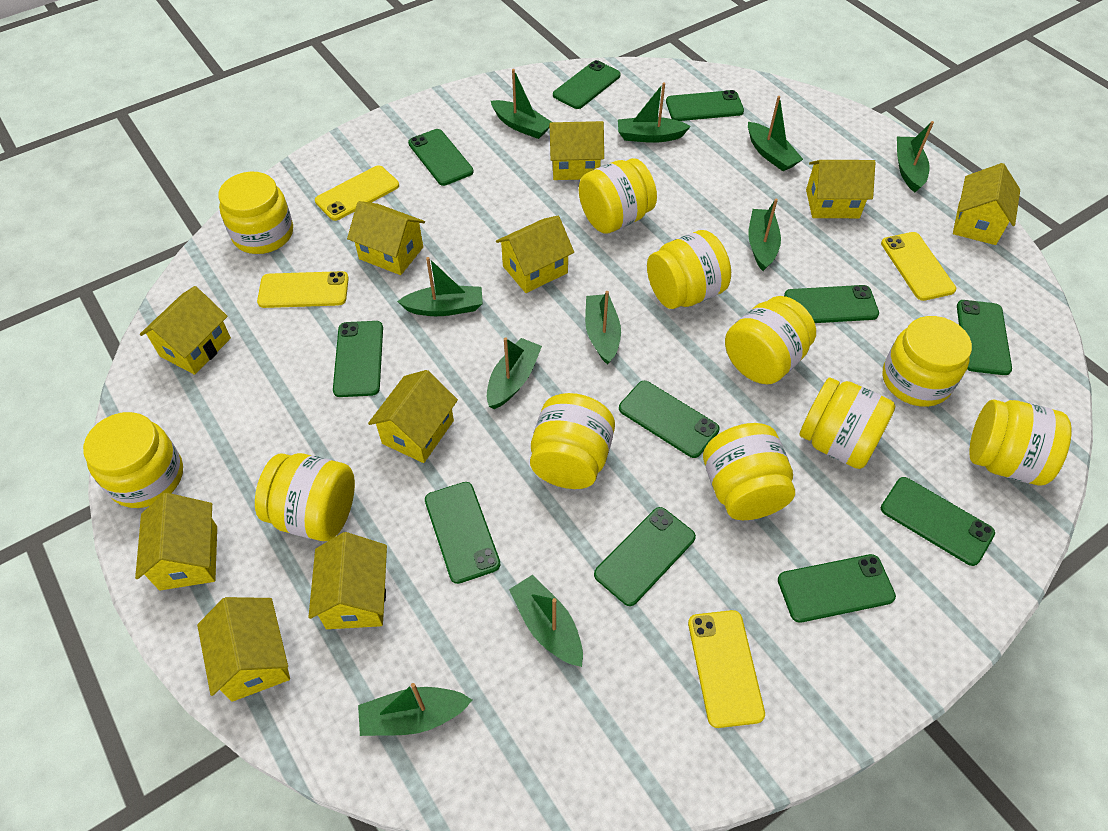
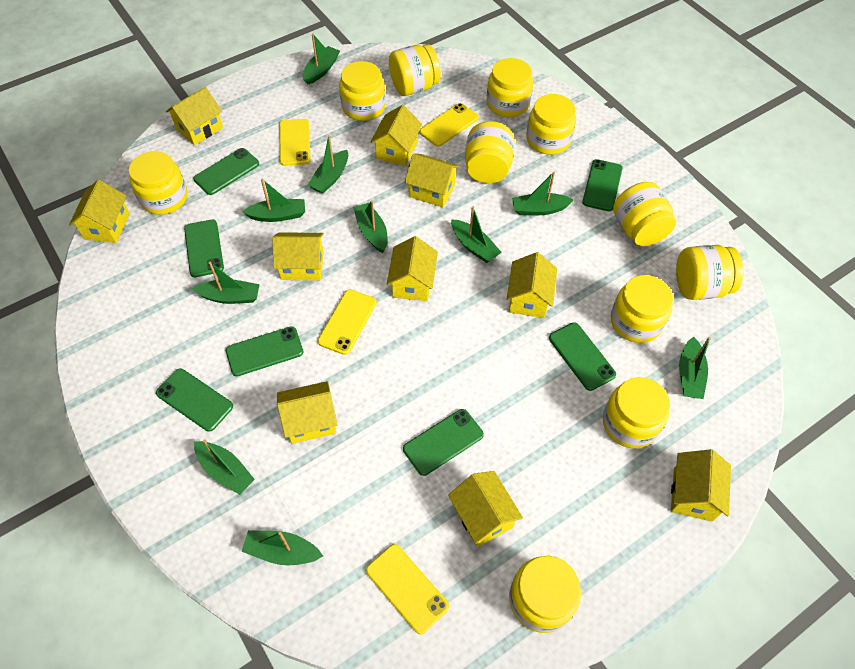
green phone: [333,321,383,397] [408,129,474,186] [425,482,501,584] [553,60,621,109] [594,507,696,606] [619,381,719,458] [666,90,744,121] [778,554,896,623] [784,285,879,323] [881,477,995,566] [957,300,1012,375] = 11 -> [156,368,233,432] [184,219,224,277] [193,148,259,195] [226,326,304,376] [403,409,484,476] [549,322,616,391] [582,159,623,211] = 7

